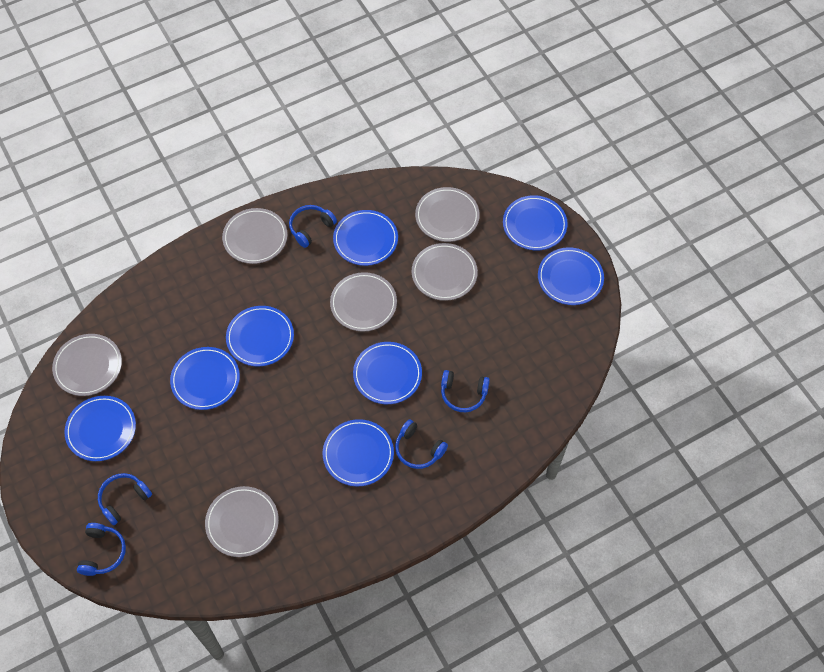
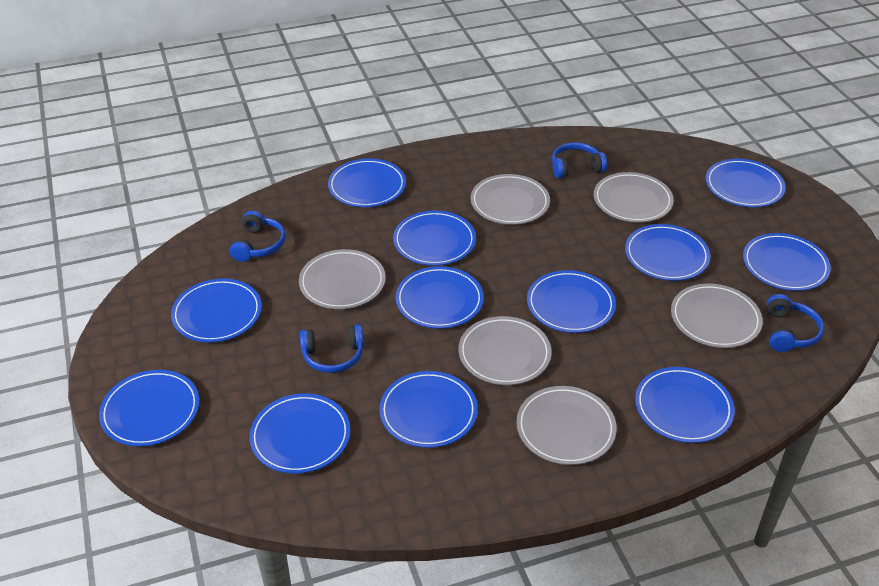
blue headphones: [77,523,126,576] [98,473,152,525] [289,205,337,248] [395,419,448,469] [441,370,490,412] = 5 -> [230,211,286,262] [300,324,364,373] [552,142,607,179] [767,294,824,352] = 4
blue plate: [64,396,136,461] [170,347,240,410] [226,306,294,366] [323,419,394,487] [333,210,398,266] [353,342,422,404] [503,195,568,251] [538,247,604,305] = 8 -> [99,370,199,447] [171,279,262,342] [249,393,350,474] [328,159,406,207] [379,371,478,448] [393,211,476,266] [395,266,484,329] [527,270,616,333] [625,224,710,281] [635,367,735,443] [706,159,785,207] [743,233,831,291] = 12

